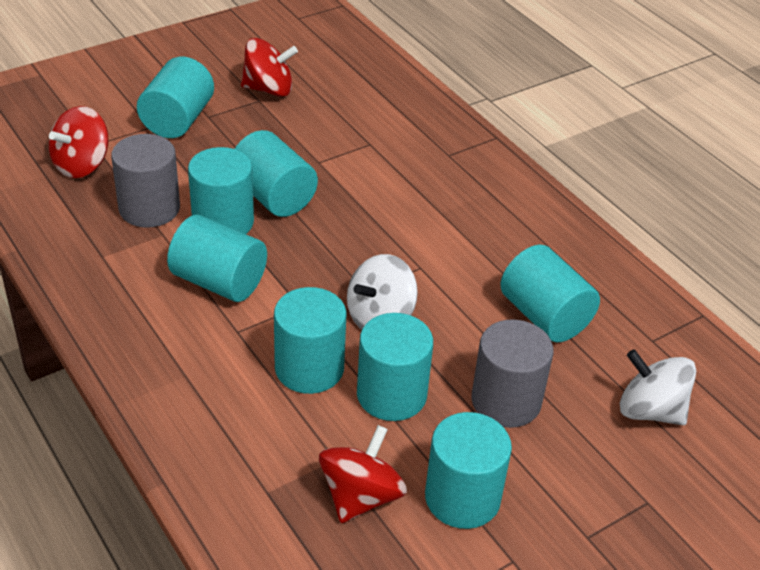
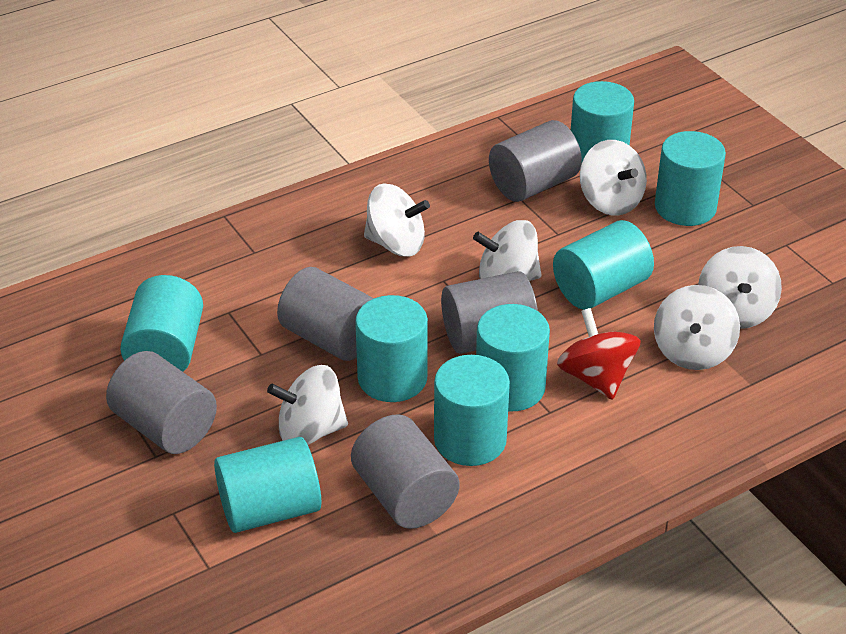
grey cylinder: [111,134,180,228] [471,319,553,428] = 2 -> [106,351,217,454] [277,267,374,361] [351,415,460,529] [441,271,538,354] [489,120,582,202] = 5
red spinning top: [49,106,108,178] [241,38,298,97] [319,425,407,523] = 3 -> [557,308,641,400] = 1
white spinning top: [347,254,418,330] [620,349,696,425] = 2 -> [267,365,348,445] [364,183,430,257] [473,220,542,281] [580,140,647,215] [654,285,740,370] [698,246,782,329] = 6

